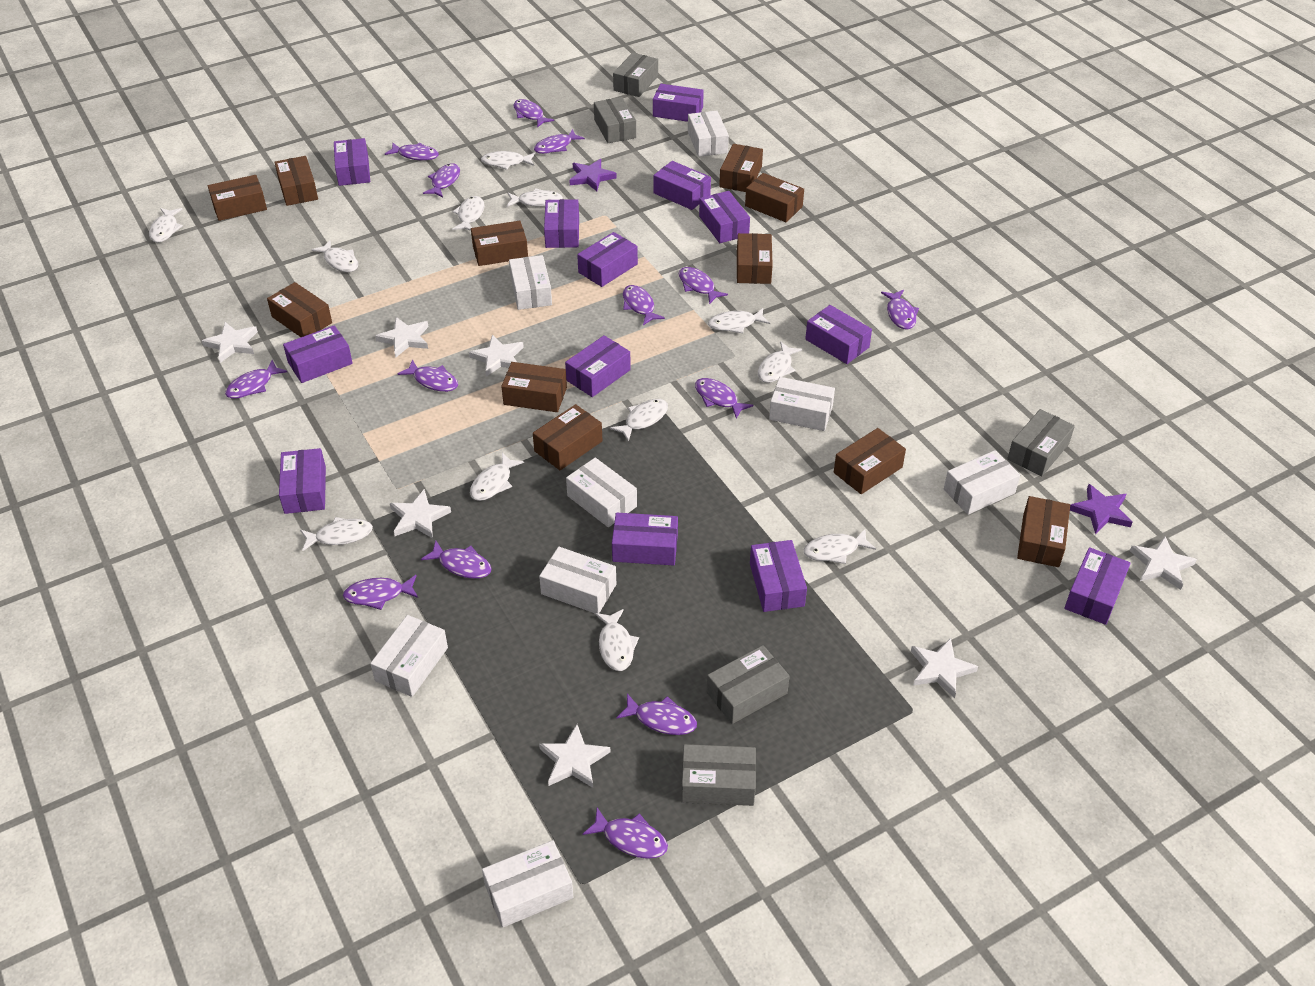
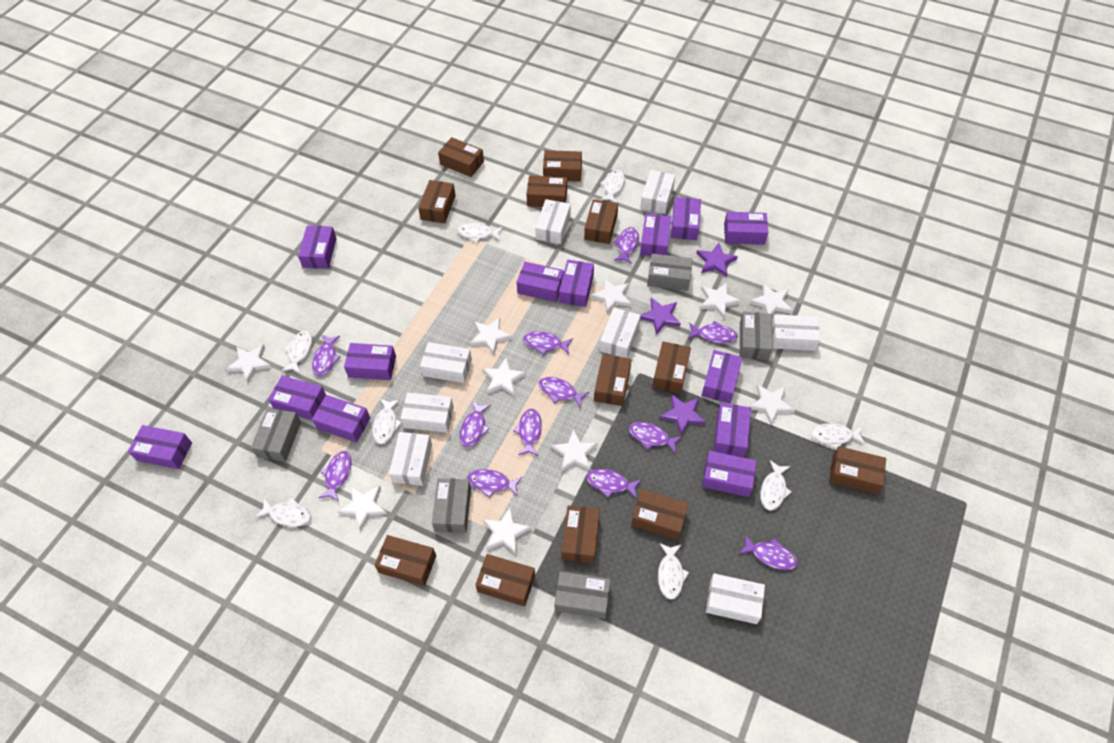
brown box: [208,175,267,221] [267,282,332,337] [274,156,318,206] [471,221,528,266] [501,362,567,412] [533,404,602,470] [719,144,763,192] [737,233,773,284] [745,173,804,222] [834,428,906,494] [1017,496,1070,567] = 11 -> [374,535,436,586] [418,180,456,223] [438,137,484,177] [475,554,535,606] [526,175,567,207] [543,150,582,182] [561,506,600,564] [584,199,618,244] [594,354,631,406] [631,489,689,540] [652,342,691,394] [829,446,886,494] = 12
purple fish: [225,360,287,399] [343,575,418,610] [385,142,439,160] [398,359,458,392] [421,541,492,579] [423,164,460,198] [513,99,554,128] [534,129,585,154] [583,808,668,859] [616,694,697,735] [623,285,665,325] [679,267,728,304] [695,378,753,419] [881,290,919,330] = 14 -> [312,334,341,376] [318,451,352,502] [459,401,491,447] [467,469,522,498] [513,409,542,456] [523,331,573,355] [539,377,589,408] [586,469,641,499] [613,227,639,264] [629,422,682,453] [688,321,738,343] [739,534,798,570] = 12
purple star: [569,159,617,191] [1070,484,1133,534] = 2 -> [640,298,681,335] [660,394,706,435] [696,243,738,277] = 3
white fish: [149,208,183,243] [300,517,373,551] [311,240,358,272] [452,196,484,231] [470,452,524,501] [481,151,535,170] [507,188,563,207] [595,609,639,671] [610,399,668,442] [708,308,770,333] [758,341,802,383] [803,528,876,564] = 12 -> [255,498,311,527] [282,331,312,373] [372,398,402,444] [457,223,503,243] [600,170,625,203] [658,543,689,599] [760,460,791,510] [811,423,865,448] = 8
white star: [202,322,258,363] [375,317,428,358] [390,489,451,539] [469,335,524,376] [539,724,611,788] [911,638,978,698] [1130,536,1197,590] = 7 -> [226,344,272,383] [338,485,387,531] [470,317,513,355] [482,358,526,397] [483,507,531,555] [551,429,598,472] [590,278,631,314] [699,282,741,319] [749,384,795,425] [750,283,793,315] = 10

